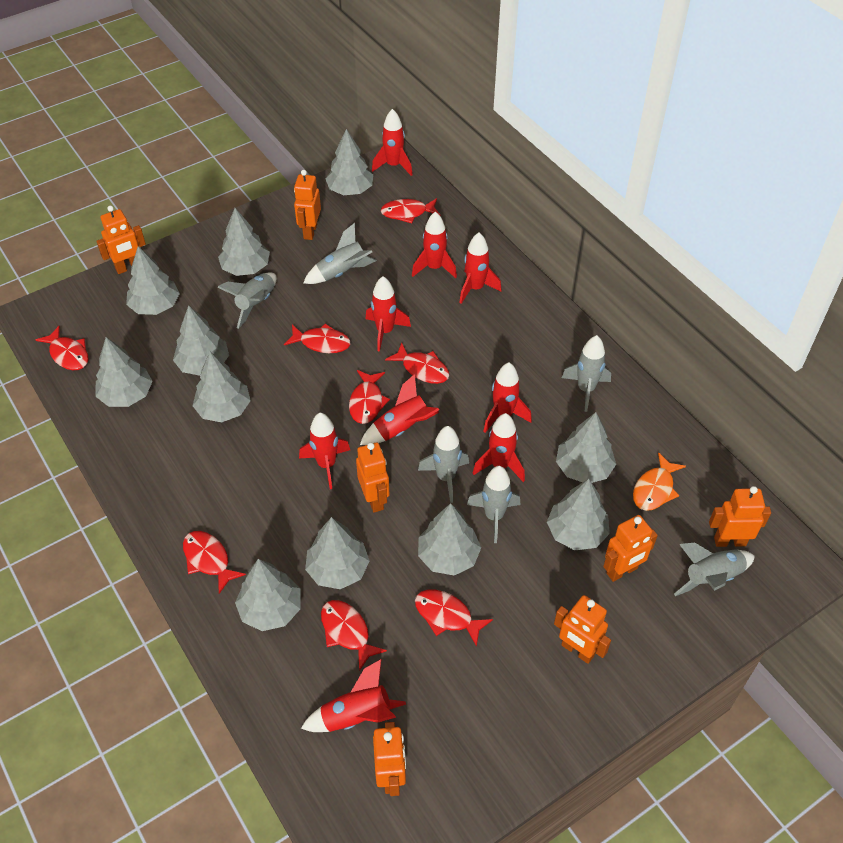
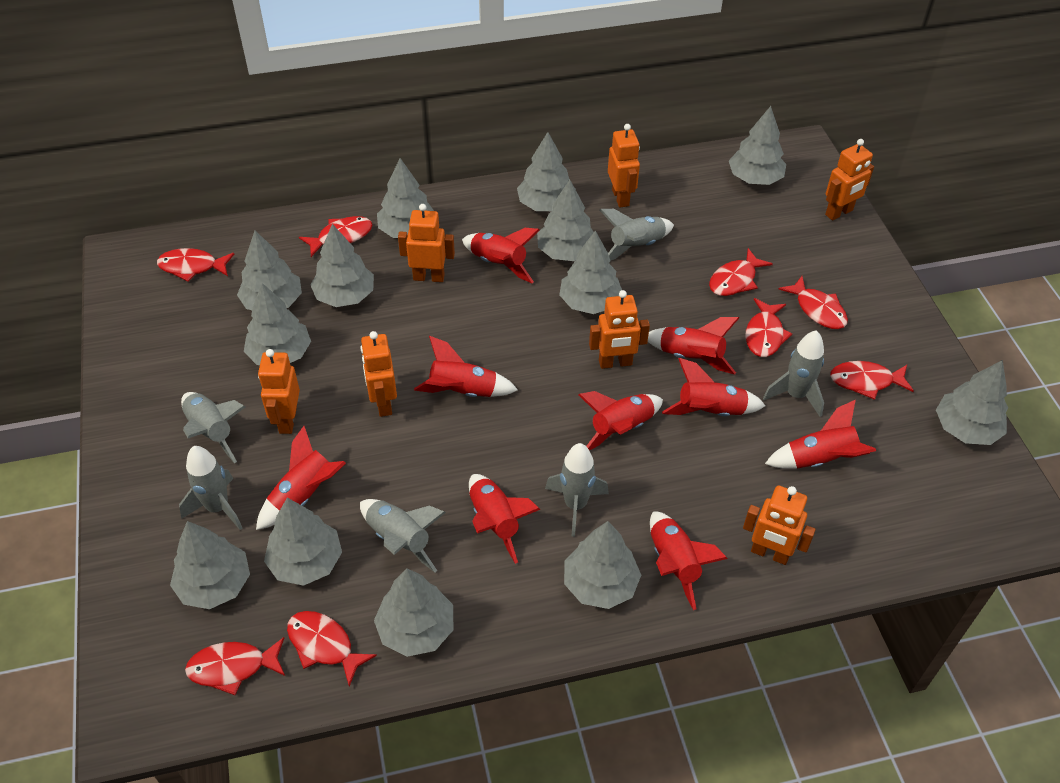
grey tree: [95,337,153,407] [126,246,180,315] [173,306,229,376] [193,352,251,422] [218,208,270,276] [235,559,301,631] [305,517,370,589] [326,129,373,195] [418,503,481,576] [547,479,610,550] [556,412,616,483] = 11 -> [170,521,250,609] [237,231,302,310] [244,283,311,365] [264,498,342,586] [310,224,374,307] [374,568,453,657] [377,158,434,238] [517,132,576,211] [537,180,594,261] [559,231,622,314] [564,521,641,609] [729,106,786,185] [936,360,1008,445] = 13
orange fish: [633,452,686,511] = 1 -> none = 0

